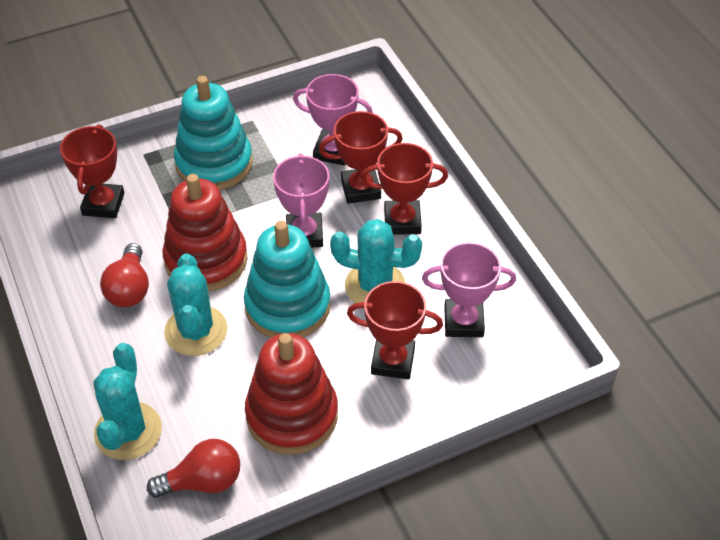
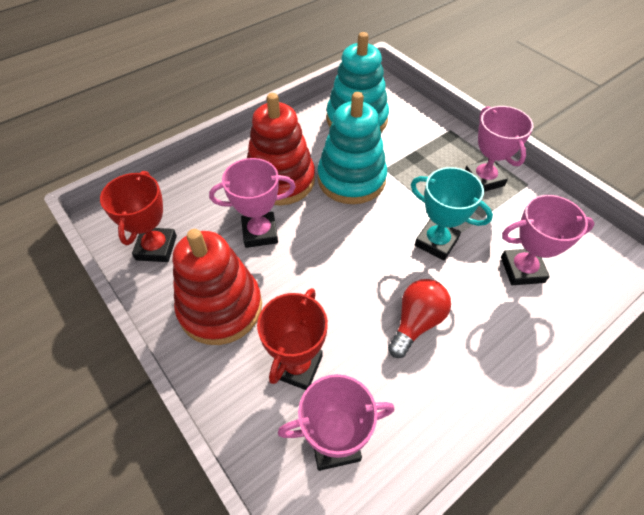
pink trophy: [273,154,329,247] [293,74,373,165] [422,242,516,337] = 3 -> [209,158,296,248] [278,374,394,471] [465,106,533,192] [501,195,595,285] = 4
red light bulb: [100,243,149,307] [147,439,240,498] = 2 -> [388,279,451,358] = 1
red trophy: [60,124,124,218] [319,111,403,204] [347,281,443,379] [361,143,448,235] = 4 -> [100,171,177,262] [257,288,328,390] = 2
turquoise cactus: [94,343,162,460] [164,254,227,356] [330,219,422,303] = 3 -> none = 0
turquoise trophy: none = 0 -> [411,167,493,260] = 1

